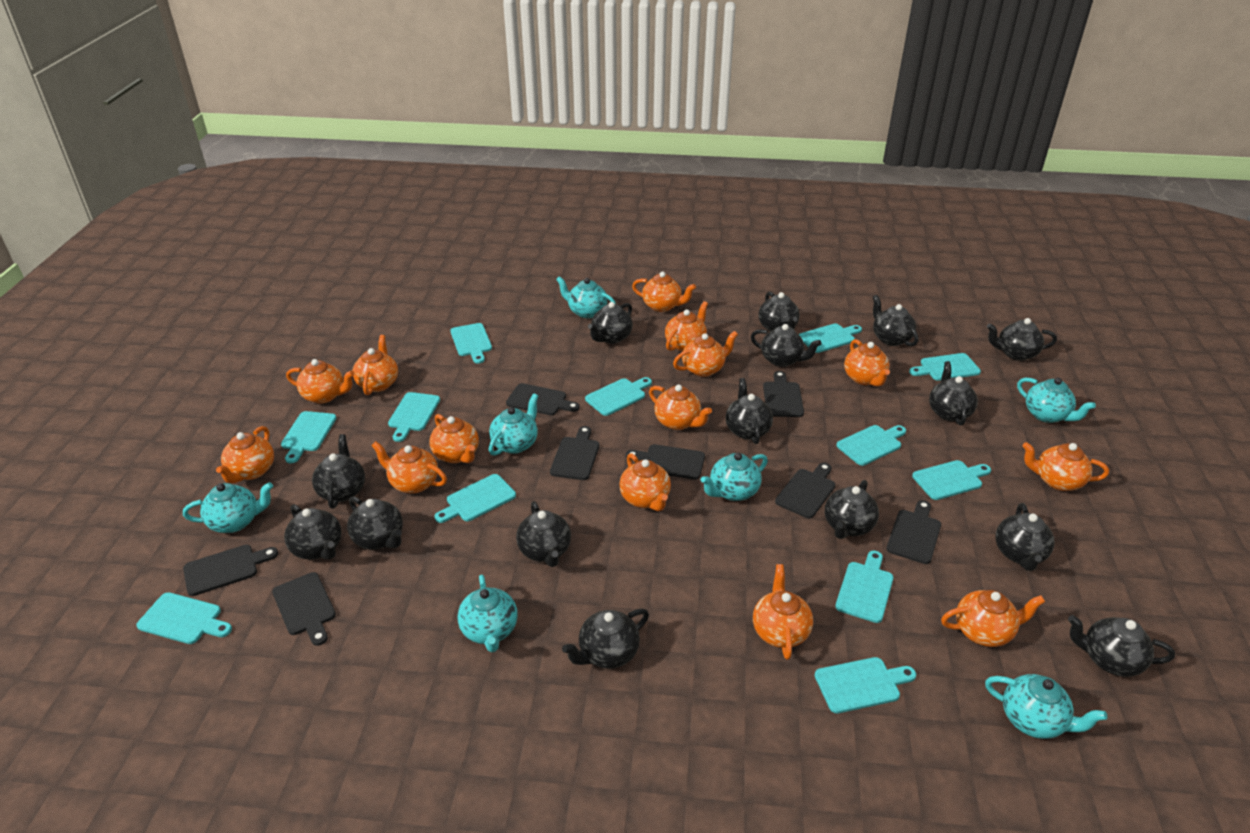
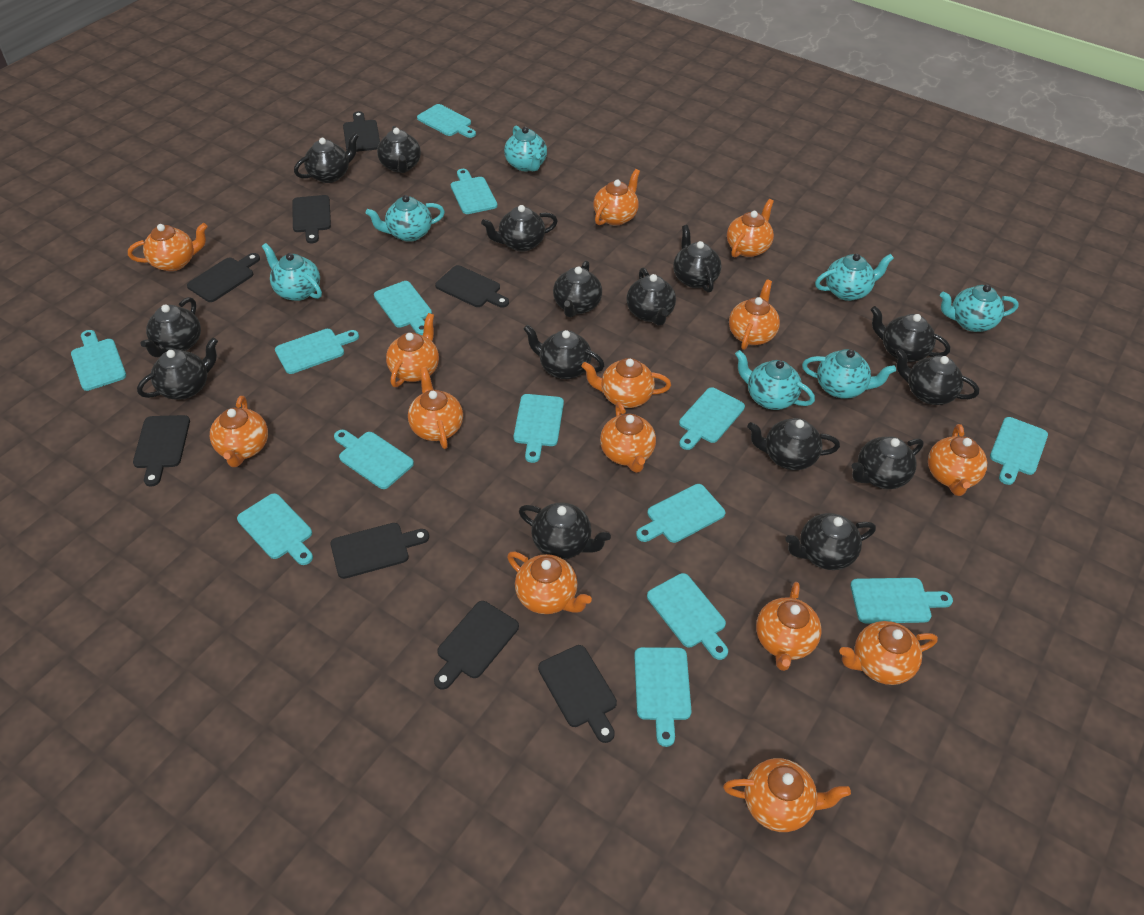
turquoise cutting board: [136,592,232,644] [281,411,337,463] [388,392,440,442] [435,474,516,523] [450,323,492,364] [585,377,652,416] [799,324,862,353] [815,657,916,713] [835,551,894,623] [836,425,906,466] [909,353,981,381] [912,460,991,500] = 12 -> [71,330,126,391] [237,493,313,565] [275,329,359,374] [334,430,414,489] [374,281,432,335] [417,104,476,138] [451,169,498,214] [514,394,564,463] [634,647,691,747] [636,484,725,543] [647,573,728,660] [679,387,745,450] [850,578,953,624] [990,417,1048,485] = 14

